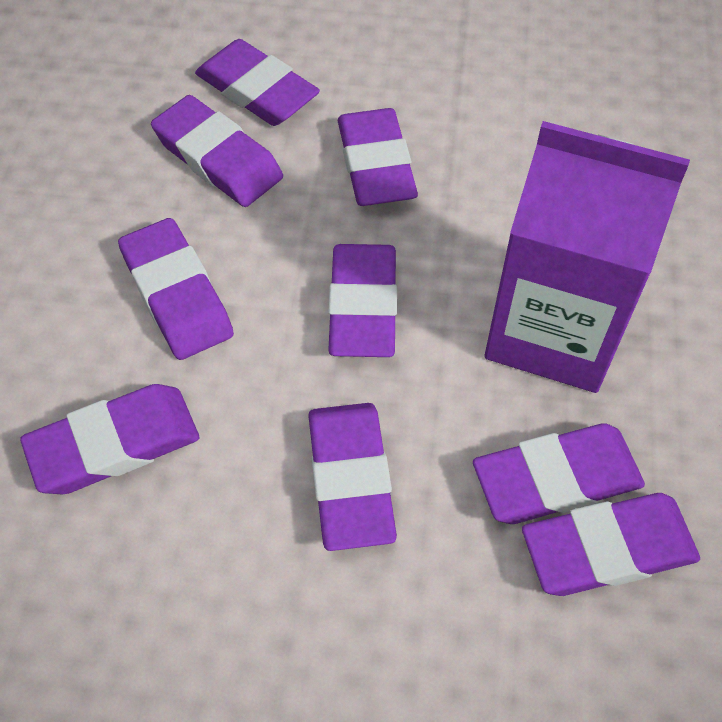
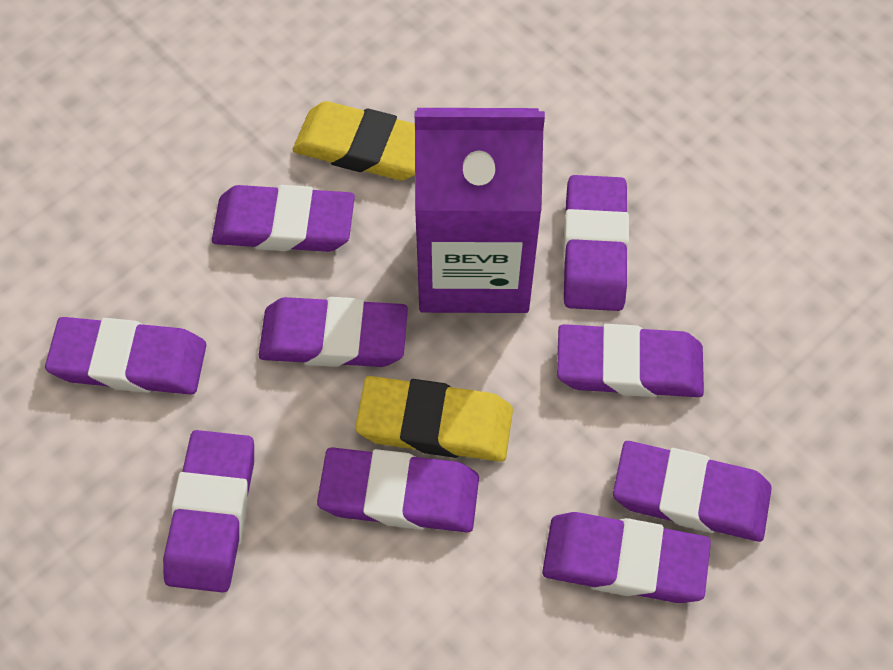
yellow eraser: none = 0 -> [292,101,415,180] [355,376,513,462] = 2

